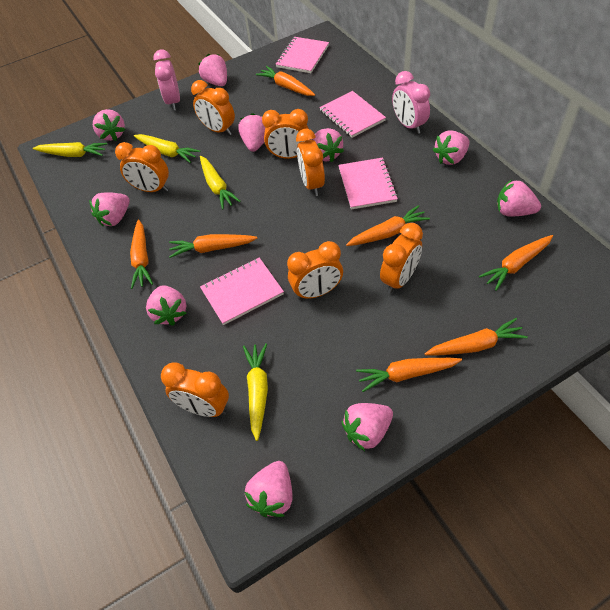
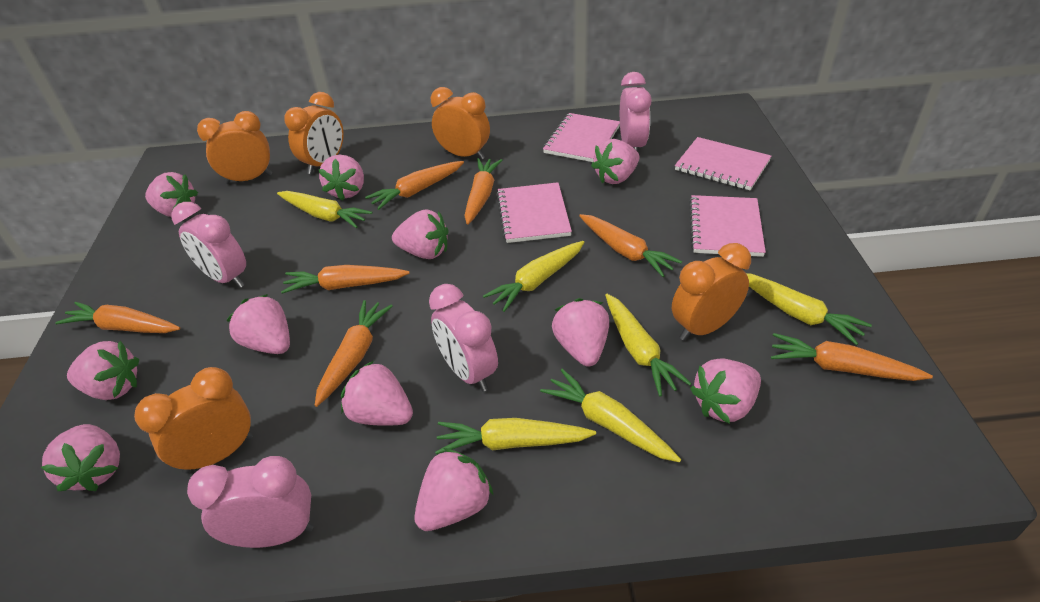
orange clock: [115,142,169,192] [161,362,229,417] [191,80,235,136] [262,109,309,159] [287,241,343,300] [296,129,325,196] [380,223,423,294] = 7 -> [134,367,252,474] [197,111,272,184] [284,92,344,174] [431,87,490,160] [672,243,751,341] = 5
pink clock: [153,49,180,111] [392,71,430,134] = 2 -> [171,202,246,288] [187,456,313,548] [429,284,498,392] [620,72,652,152] = 4
pink strawberry: [89,192,130,227] [93,109,125,141] [146,285,186,326] [198,54,227,86] [238,113,265,152] [245,461,293,517] [312,128,344,162] [342,403,393,451] [433,131,469,165] [497,179,541,217] = 10 -> [41,424,120,491] [67,341,139,400] [145,172,198,217] [226,294,290,354] [319,155,364,201] [341,361,413,426] [392,209,448,259] [414,448,493,531] [552,298,609,367] [591,139,639,184] [690,359,761,424] = 11
yellow carrot: [33,142,107,157] [134,134,201,163] [200,156,241,209] [243,343,268,441] = 4 -> [277,191,372,228] [435,418,596,455] [483,241,584,312] [540,369,681,462] [605,294,692,397] [746,273,872,345] = 6

